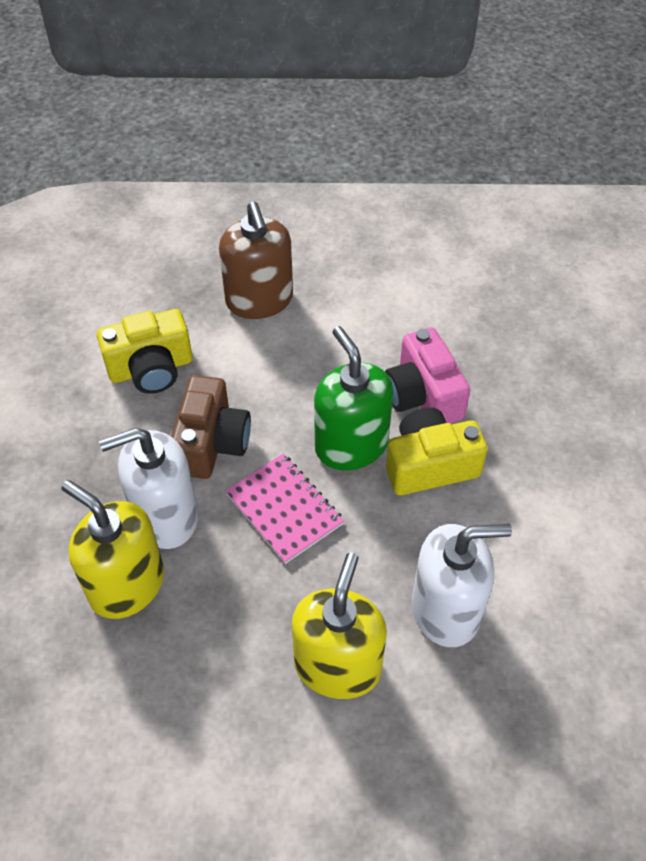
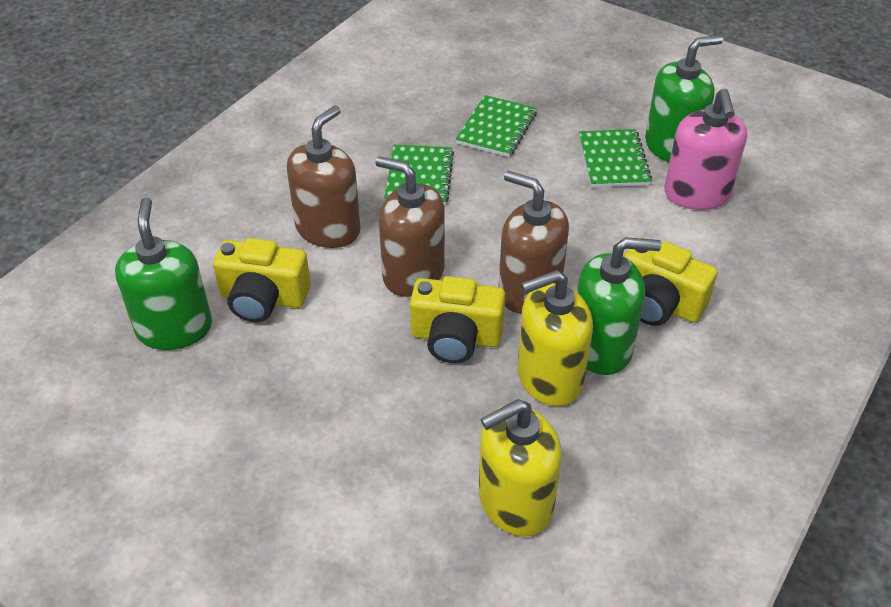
brown camera: [171,375,251,479] = 1 -> none = 0
brown soap dispenser: [219,202,293,319] = 1 -> [287,106,361,248] [375,156,445,297] [499,171,569,314] = 3
green notebook: none = 0 -> [384,145,454,205] [456,95,537,157] [579,129,652,187] = 3
green soap dispenser: [314,326,393,470] = 1 -> [115,197,212,350] [577,237,661,375] [645,35,723,162] = 3
pink camera: [385,327,470,423] = 1 -> none = 0
pink notebook: [225,454,344,564] = 1 -> none = 0
pink soap dispenser: none = 0 -> [664,89,747,210] = 1
white soap dispenser: [99,428,198,549] [412,524,512,647] = 2 -> none = 0
yellow camera: [97,309,192,394] [386,407,488,495] = 2 -> [213,238,311,322] [410,276,505,363] [624,237,717,326] = 3

